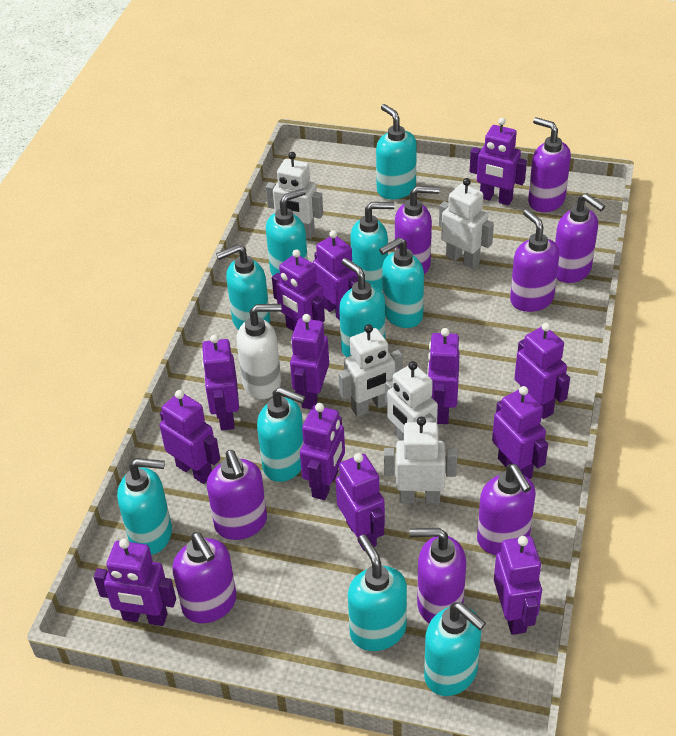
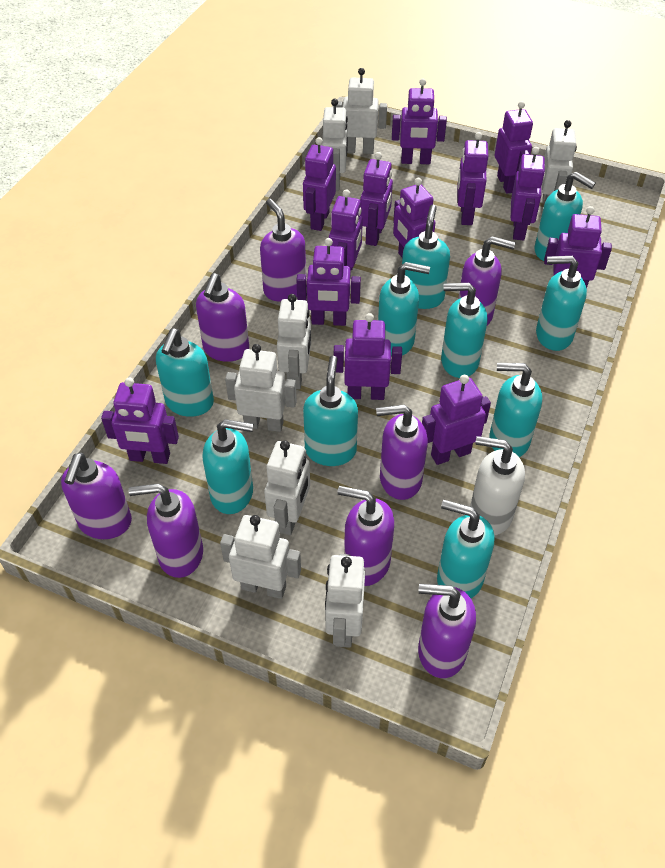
white robot: [266,152,323,239] [338,324,403,417] [384,416,458,504] [385,361,438,441] [439,178,494,269] = 5 -> [220,515,301,599] [225,344,297,432] [264,440,310,535] [277,294,311,389] [322,99,348,191] [325,554,365,648] [336,68,387,154] [542,120,577,204] = 8

